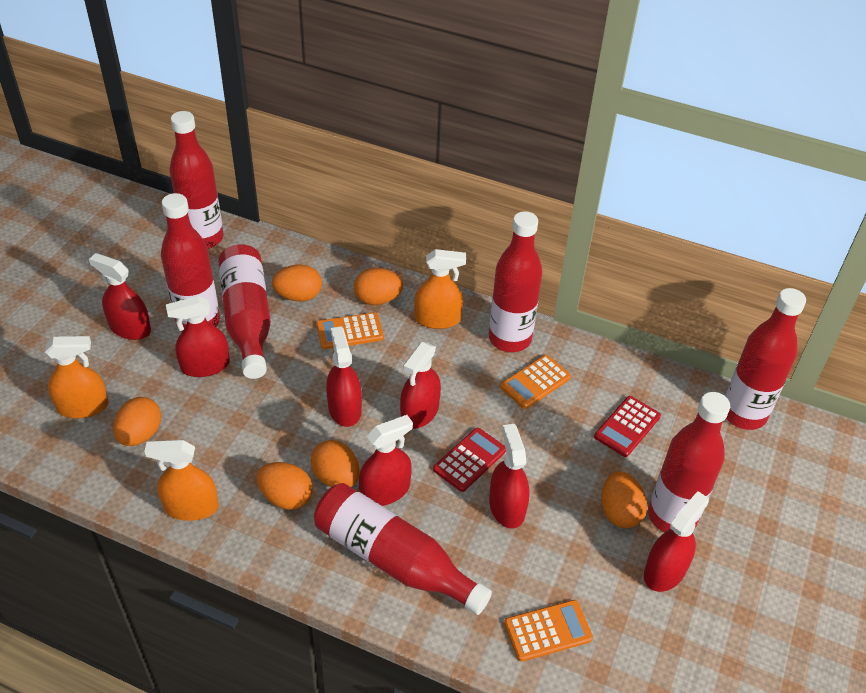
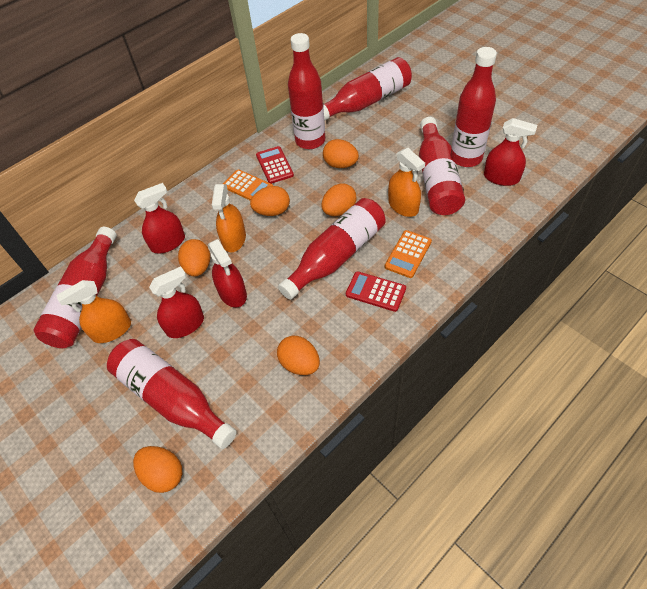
orange calculator: [316,312,384,349] [500,355,571,409] [504,600,593,662] = 3 -> [223,169,273,201] [385,230,432,278] = 2
red spray bottle: [89,253,151,340] [166,296,230,377] [326,326,362,427] [359,415,413,506] [400,342,441,429] [489,424,530,528] [644,491,709,592] = 7 -> [134,183,185,253] [149,266,204,338] [208,239,247,308] [484,118,537,186] = 4

